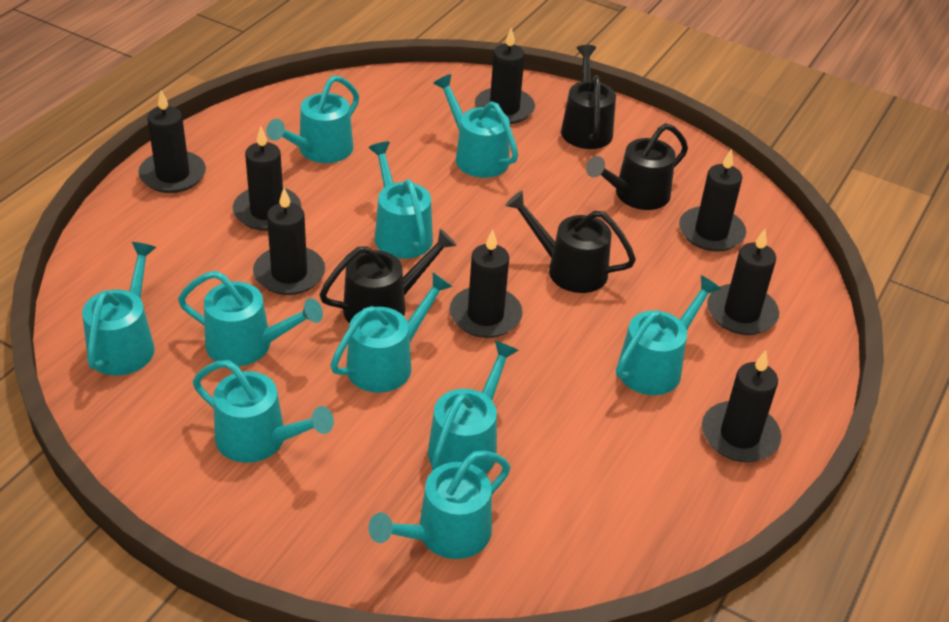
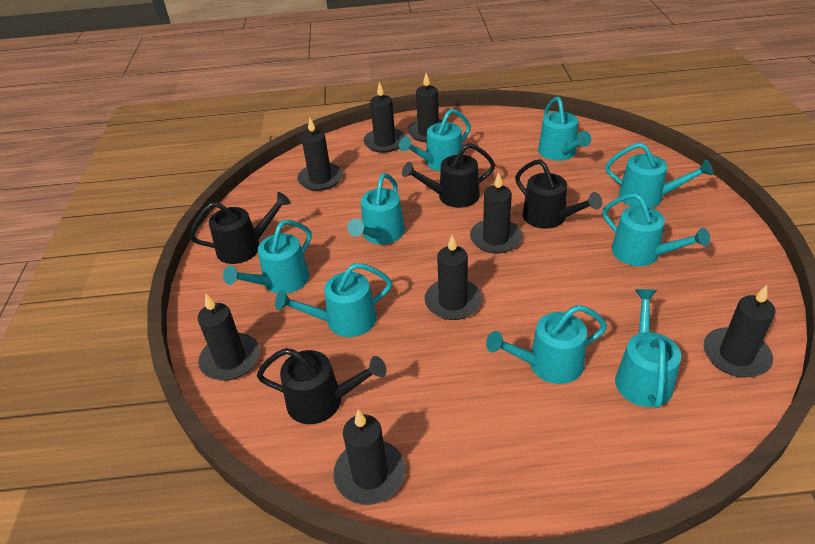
turquoise watering can: [82,242,156,376] [178,271,323,366] [193,360,334,463] [266,75,359,163] [330,273,453,393] [369,142,433,259] [369,451,511,559] [428,340,519,474] [433,74,518,178] [616,275,721,395] = 10 -> [223,220,312,294] [275,263,392,337] [347,173,405,244] [399,109,471,171] [486,305,607,384] [538,97,591,161] [602,193,710,266] [605,143,713,208] [615,289,681,408] = 9

